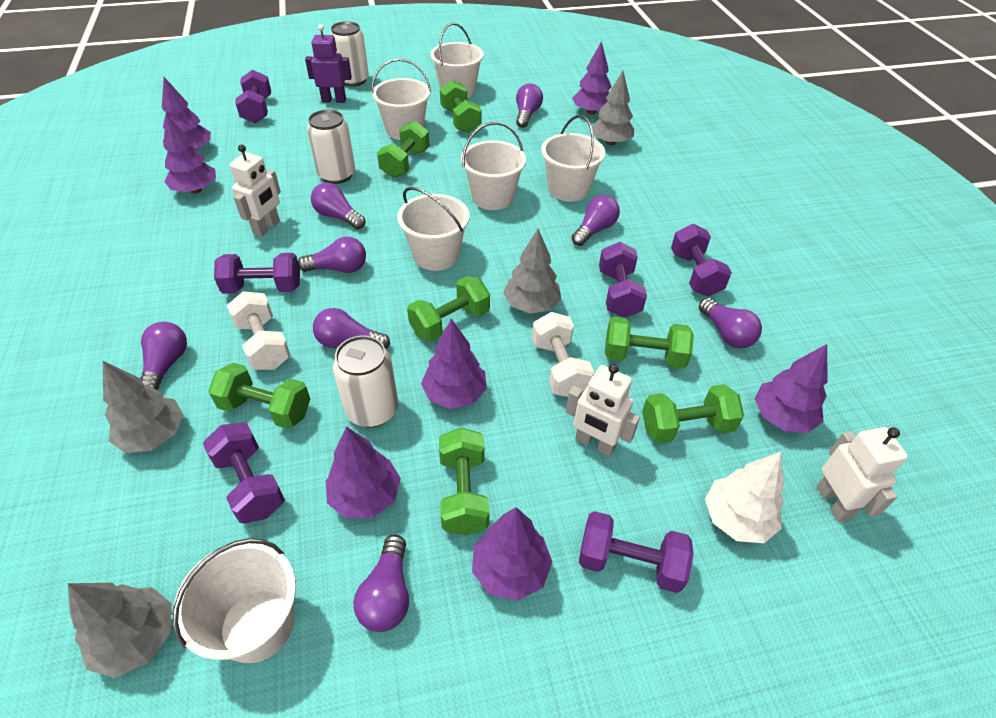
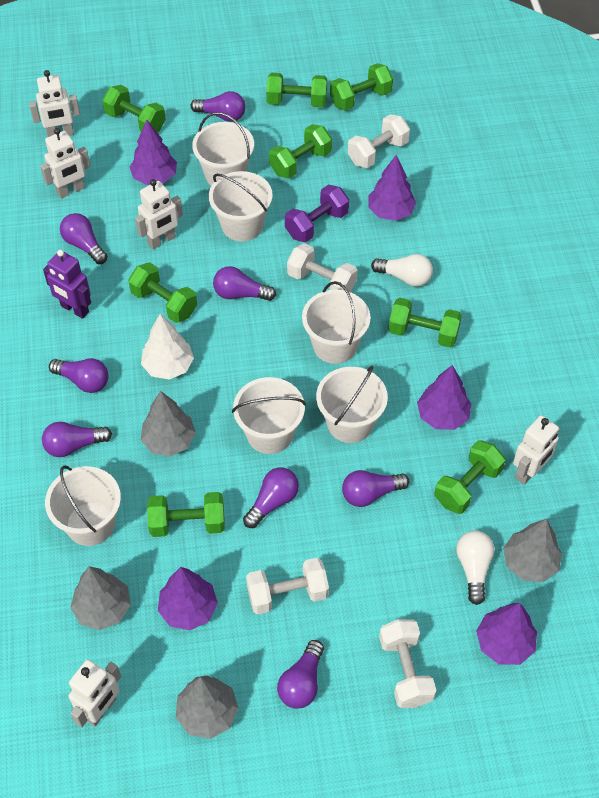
green dumbbell: [208,363,310,429] [377,121,430,178] [407,276,490,342] [439,428,489,535] [440,80,481,133] [605,317,694,368] [642,384,744,443] = 7 -> [102,85,166,133] [128,262,197,323] [147,492,225,537] [266,73,327,108] [269,124,332,179] [330,63,393,111] [388,298,462,348] [435,440,506,514] = 8
purple dumbbell: [203,423,285,524] [214,253,300,294] [235,70,271,123] [579,511,694,593] [599,242,647,318] [671,224,732,296] = 6 -> [285,185,349,242] = 1
purple tree: [162,77,211,151] [163,114,216,194] [326,426,401,519] [421,319,487,409] [472,507,552,601] [572,41,612,115] [754,344,828,433] = 7 -> [130,120,177,185] [158,567,218,630] [368,155,416,221] [417,365,471,430] [476,603,537,665] = 5
white can: [307,109,355,184] [330,21,369,87] [333,336,398,427] = 3 -> none = 0
white dumbbell: [227,291,290,370] [532,312,594,397] = 2 -> [246,558,329,615] [287,243,358,292] [348,114,410,168] [379,619,436,708] = 4
white light bulb: none = 0 -> [371,254,433,287] [456,530,495,605] = 2
white robot: [229,144,281,237] [566,364,640,457] [816,427,908,522] = 3 -> [29,70,80,137] [40,128,90,199] [68,660,121,727] [135,179,183,249] [513,415,560,485] = 5

